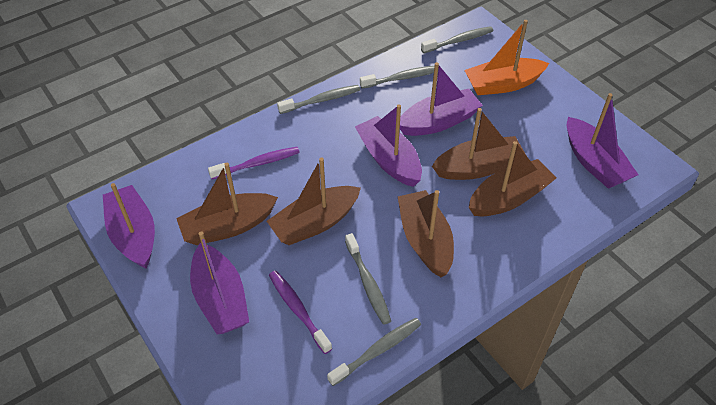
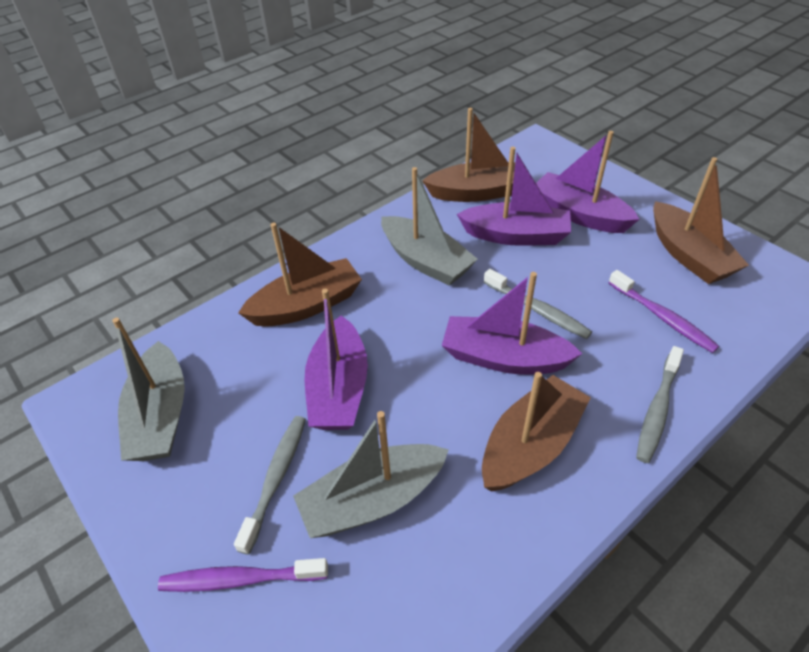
brown boat: [176,163,278,245] [267,158,361,245] [398,190,454,277] [432,108,526,180] [469,141,557,216] = 5 -> [238,223,362,327] [422,108,515,202] [482,372,591,492] [653,157,749,284] = 4
grey boat: none = 0 -> [112,318,185,461] [293,411,449,538] [381,167,478,286] = 3
grey toothbrush: [277,85,360,114] [327,318,421,386] [345,233,391,325] [360,66,439,89] [421,26,493,53] = 5 -> [234,416,306,555] [484,269,592,339] [636,346,684,463] = 3
orange boat: [464,20,549,95] = 1 -> none = 0
purple boat: [103,183,155,268] [190,231,249,334] [355,104,422,187] [400,62,483,136] [567,93,638,189] = 5 -> [305,289,368,430] [442,272,582,375] [457,147,571,246] [536,131,639,233] = 4

